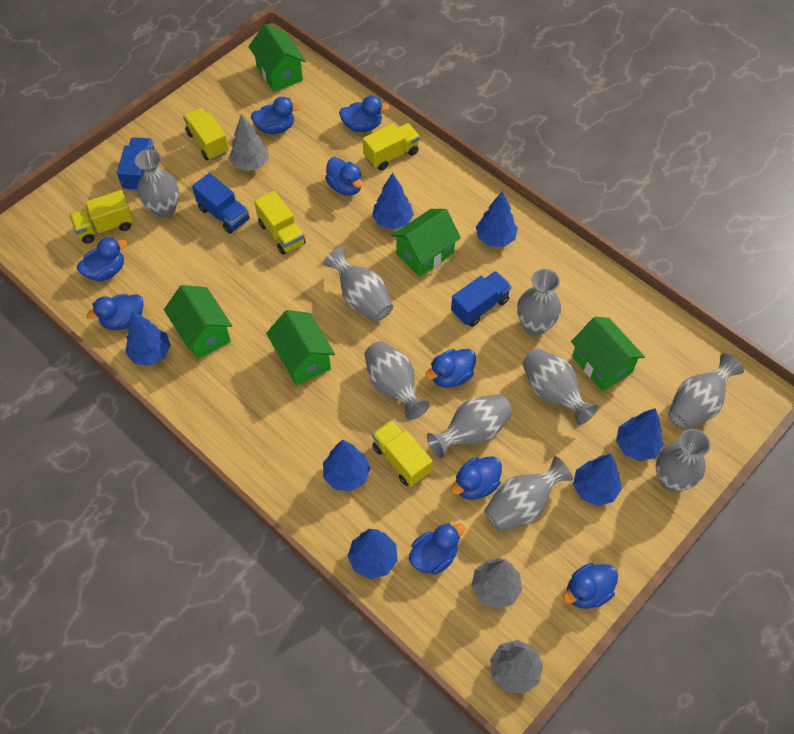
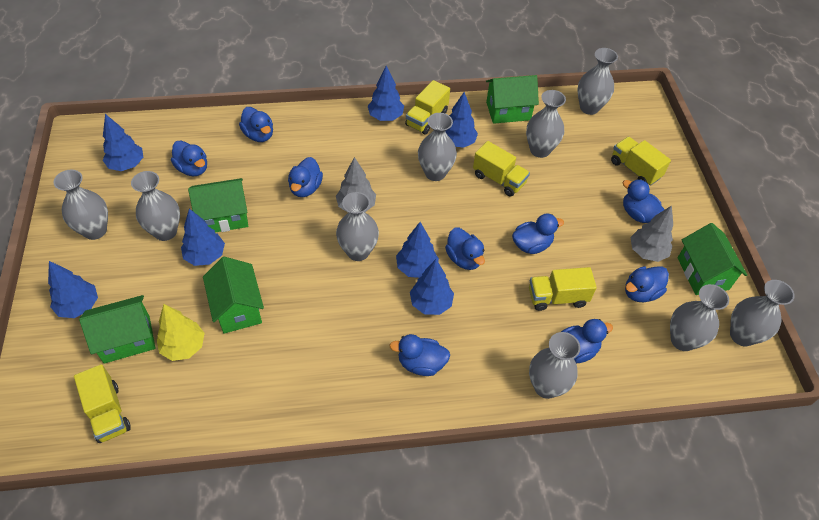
blue truck: [117,137,156,192] [192,173,250,234] [451,271,512,327] = 3 -> none = 0
grey tree: [229,114,269,171] [471,558,522,609] [490,640,543,694] = 3 -> [336,157,376,213] [630,205,673,262] = 2
yellow tree: none = 0 -> [157,304,204,361] = 1

